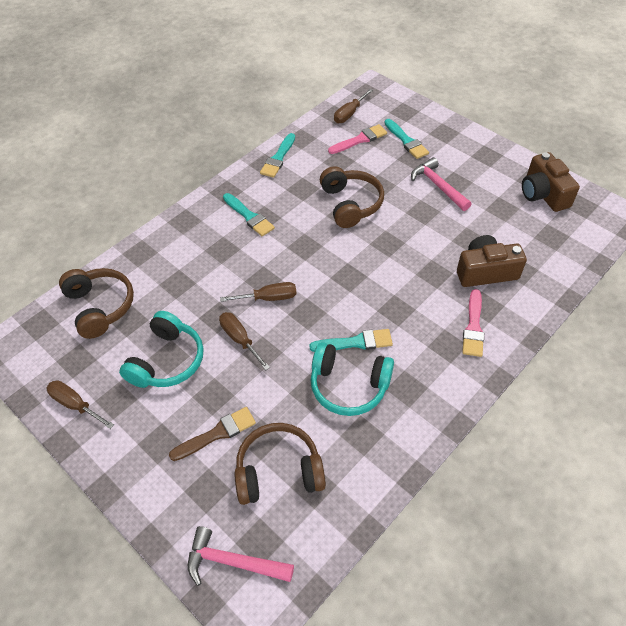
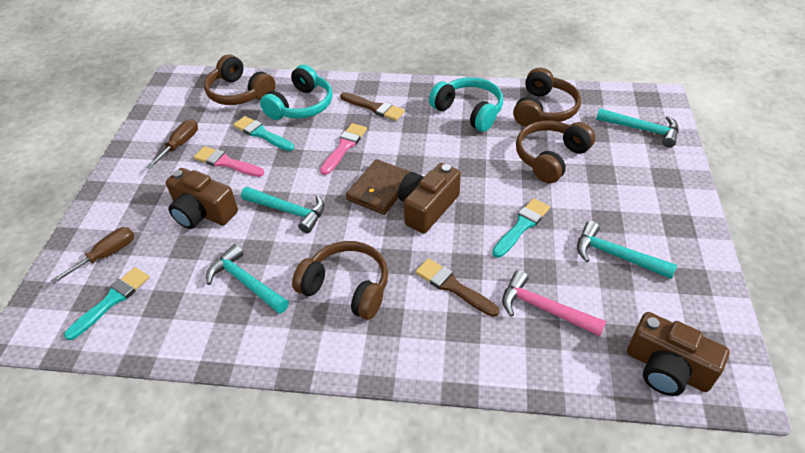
brown brush: [169,407,256,461] = 1 -> [340,92,405,121] [416,258,499,317] = 2
brown camera: [457,235,527,287] [522,152,580,212] = 2 -> [166,168,238,229] [398,163,461,233] [627,312,729,396] = 3
brown headphones: [59,268,134,339] [234,423,326,505] [320,166,384,228] = 3 -> [204,55,276,105] [292,241,388,320] [513,68,581,126] [516,121,595,184] = 4
brown screwdriver: [47,380,114,429] [219,312,270,370] [220,282,297,302] [334,89,373,123] = 4 -> [51,227,135,284] [146,119,198,169] = 2
brown wallet: none = 0 -> [346,159,410,215] = 1
pink hammer: [188,526,294,586] [411,157,471,211] = 2 -> [502,270,606,336] = 1
turquoise brush: [223,193,275,236] [260,133,295,178] [309,329,393,352] [384,119,429,159] = 4 -> [64,267,150,340] [233,116,294,151] [492,198,550,258] = 3
turquoise hammer: none = 0 -> [206,244,289,314] [241,187,324,233] [577,221,677,279] [596,108,679,147] = 4

